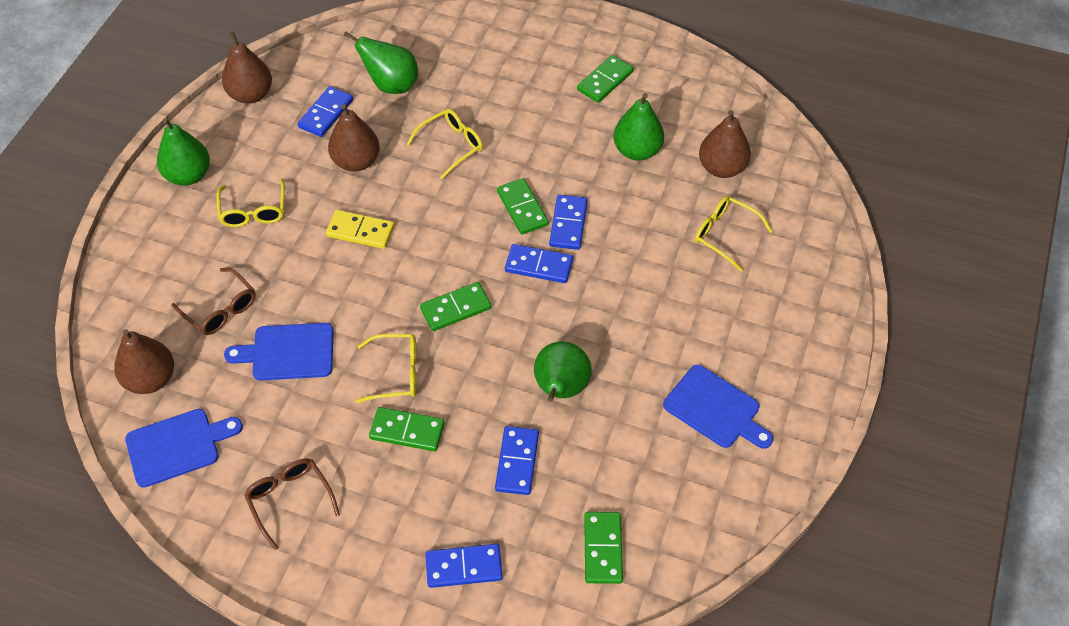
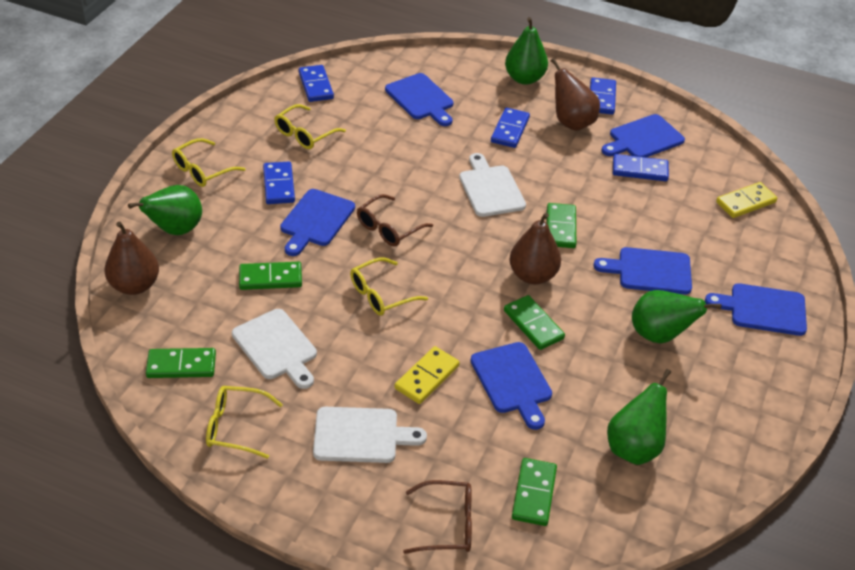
blue cutting board: [125,409,243,488] [224,323,334,381] [663,365,773,449] = 3 -> [280,189,355,256] [385,73,453,126] [470,342,552,430] [593,247,692,294] [602,114,685,157] [705,283,807,336] = 6
brown pear: [114,329,174,394] [222,32,272,104] [328,104,380,172] [699,110,751,178] = 4 -> [105,221,159,295] [509,213,561,285] [551,58,600,131] = 3
white cutting board: none = 0 -> [232,309,317,389] [313,407,427,463] [459,153,526,217] = 3
yellow domino: [326,210,394,249] = 1 -> [395,346,460,404] [716,182,777,218] = 2

